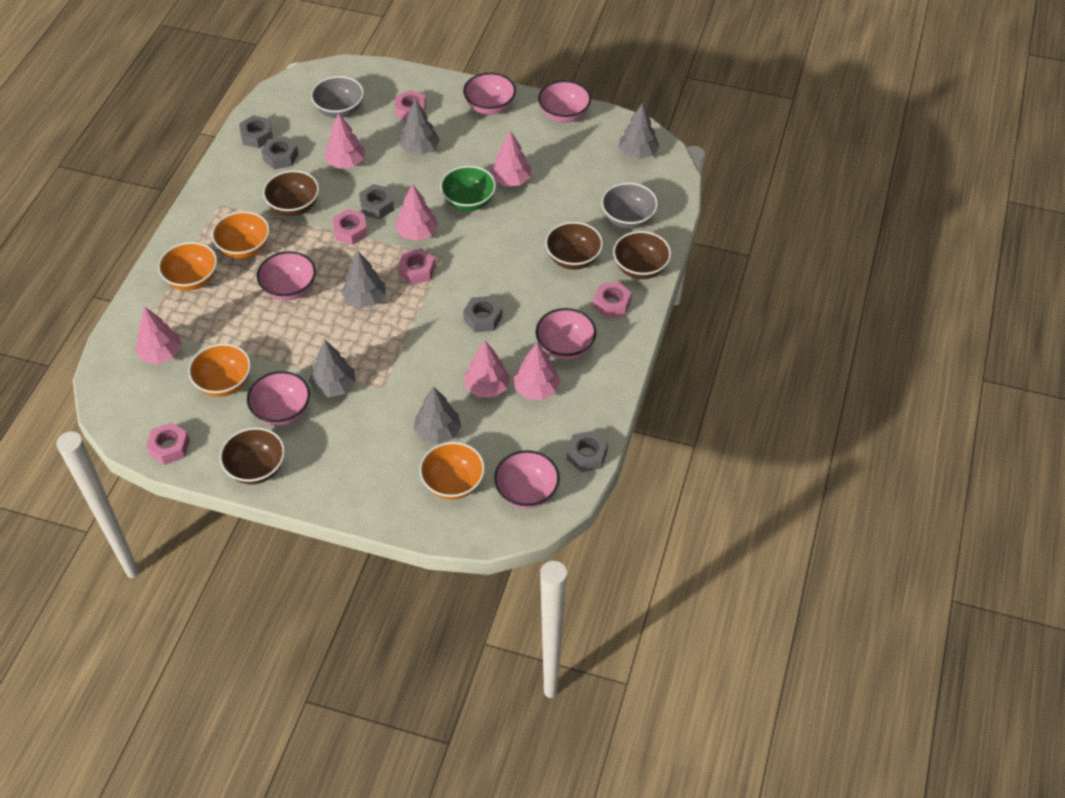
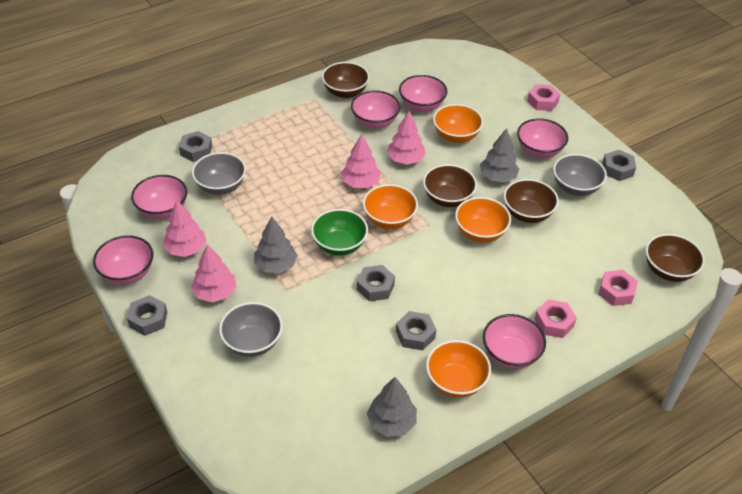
grey bowl: [311,76,364,118] [601,182,658,229] = 2 -> [192,152,246,195] [219,302,283,357] [553,154,607,196] = 3
grey tree: [309,340,355,398] [341,251,386,308] [399,99,440,155] [413,386,462,445] [619,103,659,159] = 5 -> [254,217,298,273] [367,377,417,437] [480,128,519,183] = 3
pink nut: [146,422,190,465] [332,209,368,245] [395,90,426,121] [398,248,436,285] [593,282,632,318] = 5 -> [527,84,560,111] [534,299,577,338] [598,270,638,306] = 3
pink tree: [135,306,182,364] [324,112,365,169] [395,184,438,241] [464,341,510,397] [490,130,531,187] [514,343,560,400] = 6 -> [163,200,207,257] [191,244,237,302] [341,134,381,188] [387,111,426,165] = 4

